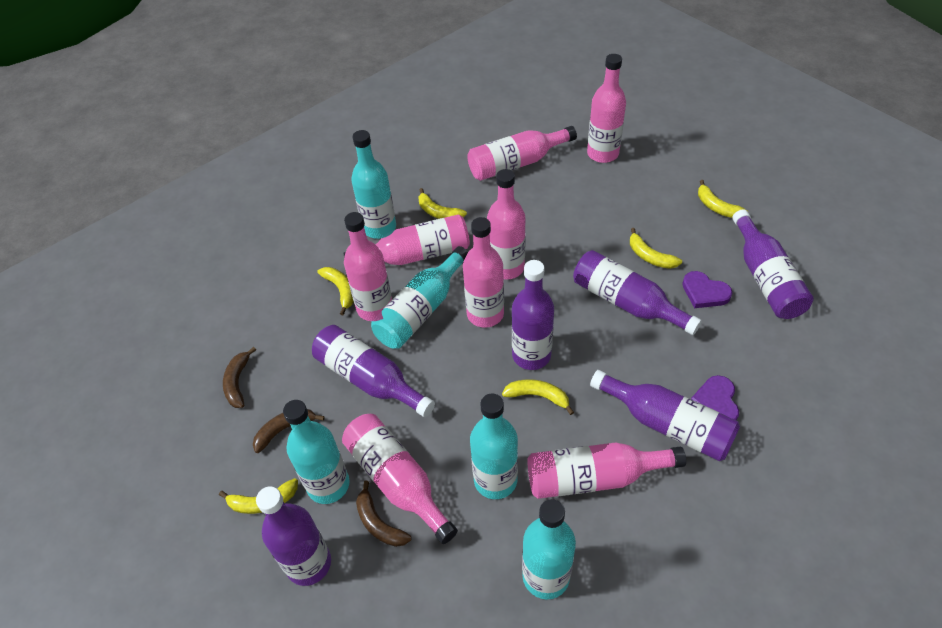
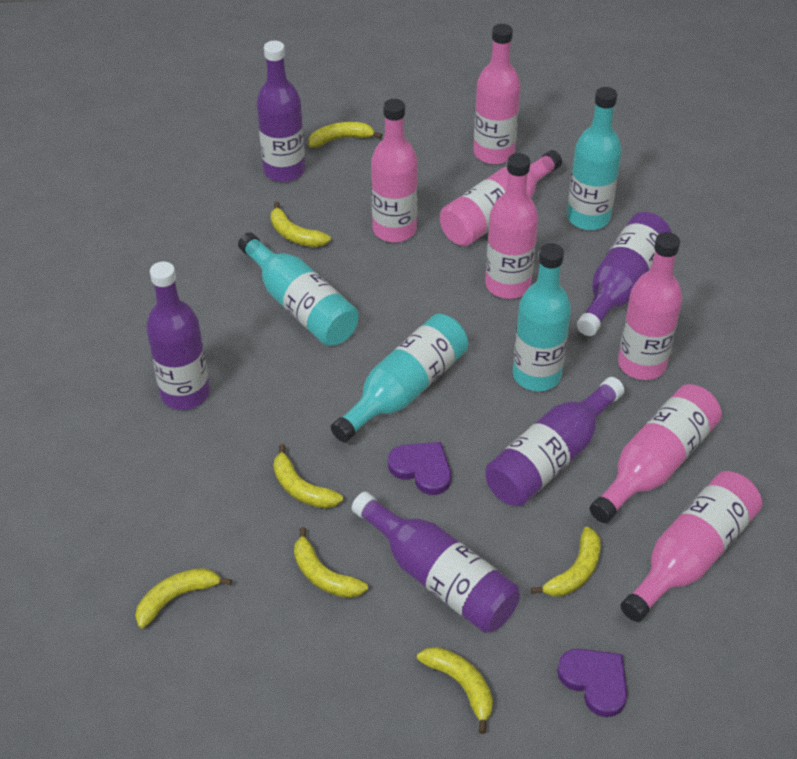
brown banana: [223,347,256,408] [253,409,325,453] [356,481,411,547] = 3 -> none = 0
pink bottle: [342,414,458,544] [343,214,470,265] [344,212,392,321] [463,217,504,328] [467,126,577,181] [487,169,526,279] [527,442,686,499] [587,54,626,163] = 8 -> [371,99,418,242] [440,150,562,246] [473,24,521,164] [485,153,538,299] [590,384,722,523] [618,232,682,380] [621,471,762,622] = 7
purple bottle: [256,487,331,586] [312,325,435,417] [512,260,554,370] [573,250,702,335] [590,370,740,461] [732,209,814,319] = 6 -> [146,261,210,410] [257,41,305,182] [351,492,520,633] [485,377,625,507] [577,212,671,336] = 5
turquoise bottle: [283,400,350,504] [351,130,396,239] [371,246,468,349] [470,394,518,499] [522,499,576,600] = 5 -> [238,232,359,346] [331,314,468,443] [513,243,571,391] [567,87,622,230] = 4
yellow banana: [219,478,298,514] [317,267,354,315] [418,188,467,219] [502,379,574,415] [630,228,682,269] [698,180,746,218] = 6 -> [135,568,232,628] [271,202,331,247] [274,444,343,509] [294,527,368,598] [309,122,382,148] [417,647,493,734] [531,527,601,597] = 7

